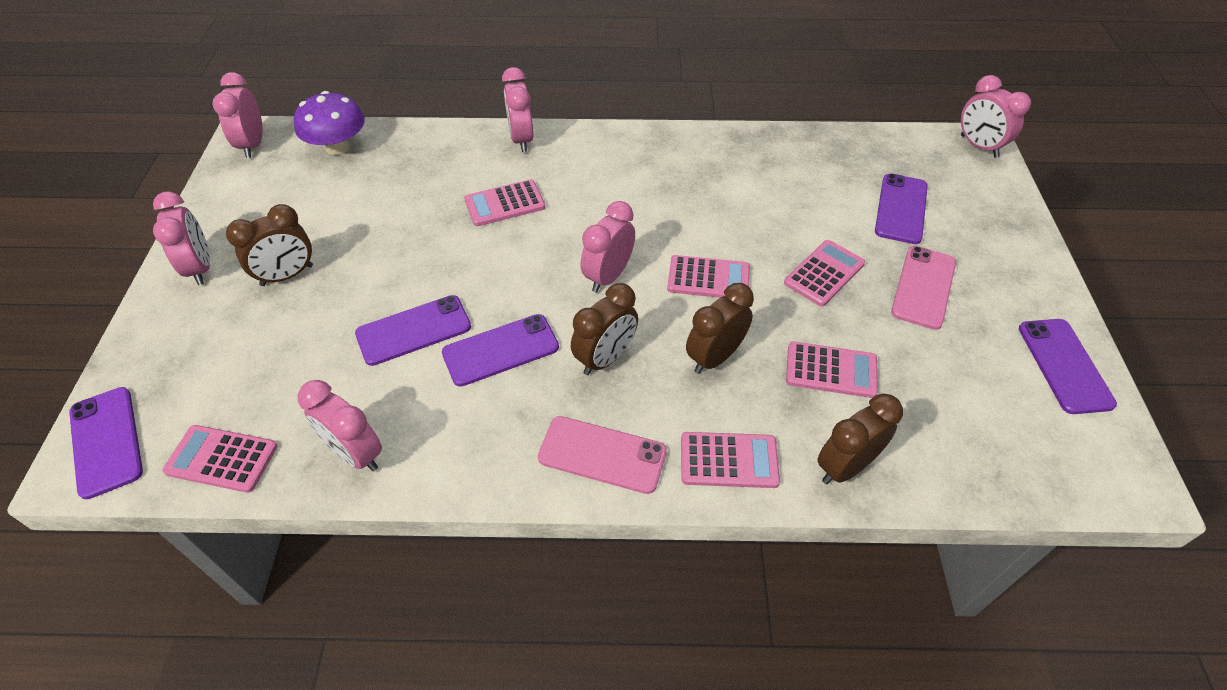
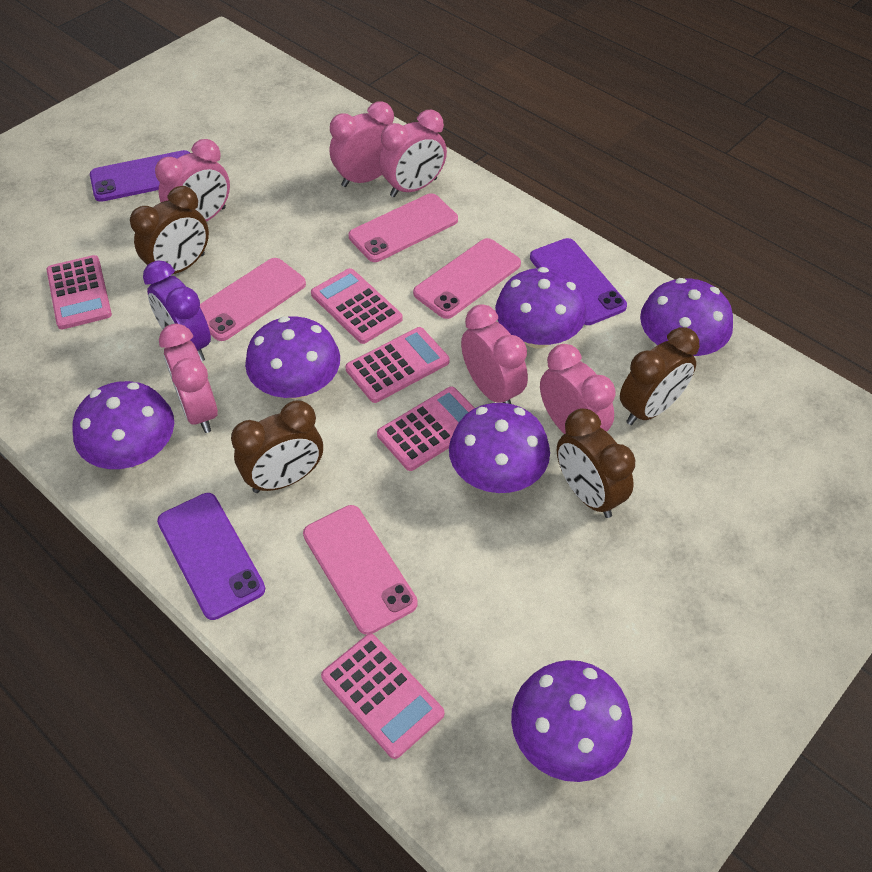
pink calculator: [162,425,278,493] [464,179,545,226] [667,255,750,298] [681,432,780,488] [784,240,865,307] [786,342,878,398] = 6 -> [46,255,112,329] [311,268,403,344] [321,634,444,759] [345,327,450,403] [377,387,475,471] = 5
pink phone: [538,416,667,494] [891,246,956,330] = 2 -> [200,258,306,341] [303,505,418,635] [349,193,458,262] [413,238,521,319] = 4
purple clock: none = 0 -> [143,260,211,361] = 1
purple mushroom: [294,91,365,155] = 1 -> [72,381,174,469] [245,316,340,399] [449,403,550,493] [495,267,587,348] [511,660,633,782] [640,278,733,356] = 6
purple phone: [69,387,143,499] [355,295,471,366] [442,314,559,386] [875,173,928,244] [1019,319,1117,414] = 5 -> [90,150,190,202] [157,493,265,620] [530,238,627,325] = 3

